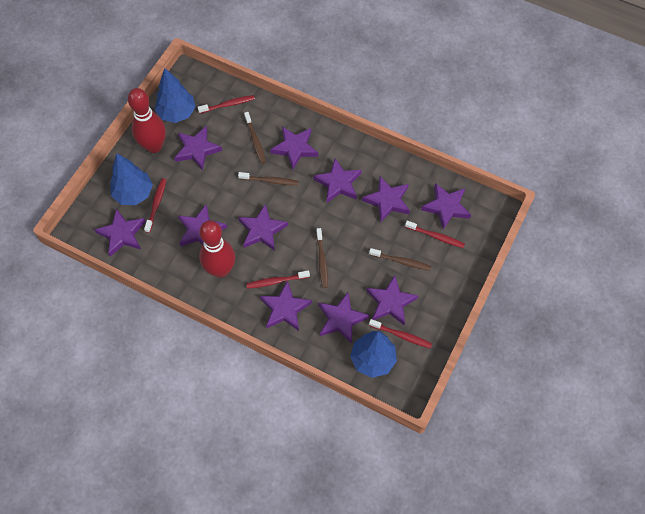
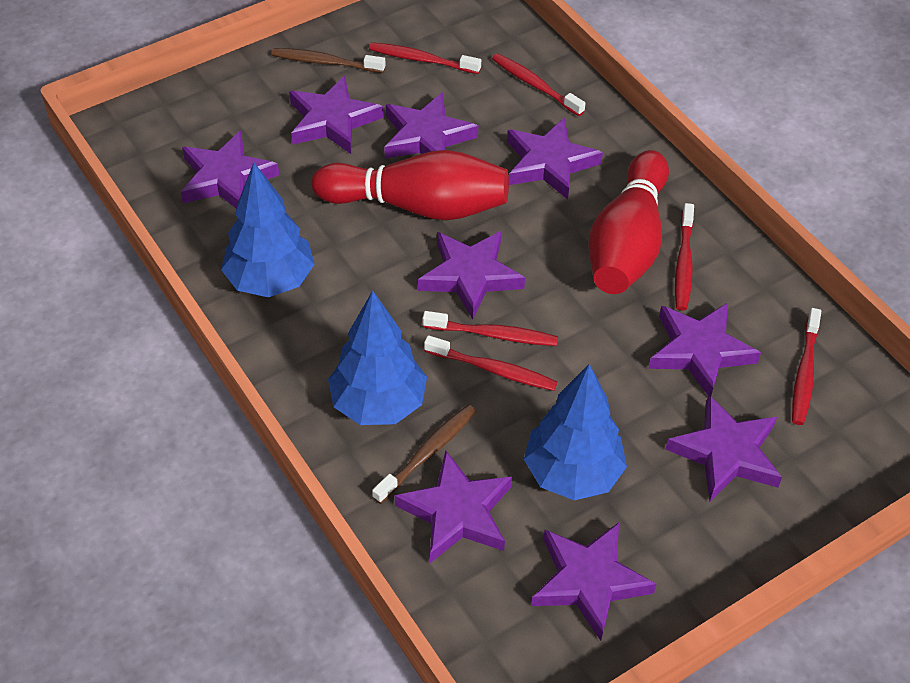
brown toothbrush: [238,172,299,185] [244,112,266,163] [316,228,328,288] [369,248,431,271] = 4 -> [271,48,386,73] [372,404,476,504] = 2
purple star: [94,208,145,257] [174,126,222,171] [178,204,227,246] [238,204,288,251] [260,281,312,331] [270,126,318,169] [313,158,362,203] [318,293,369,344] [362,177,410,223] [366,275,418,325] [421,183,471,230] = 11 -> [181,131,279,209] [289,76,383,154] [384,92,478,159] [395,451,512,563] [418,231,525,319] [507,117,603,200] [531,523,657,641] [648,303,761,396] [666,394,782,501] = 9
red toothbrush: [144,178,166,233] [197,95,255,114] [246,270,310,289] [369,319,432,349] [405,221,465,248] = 5 -> [369,42,481,74] [423,311,558,346] [424,335,557,391] [492,53,586,116] [675,203,694,311] [792,308,821,425] = 6

